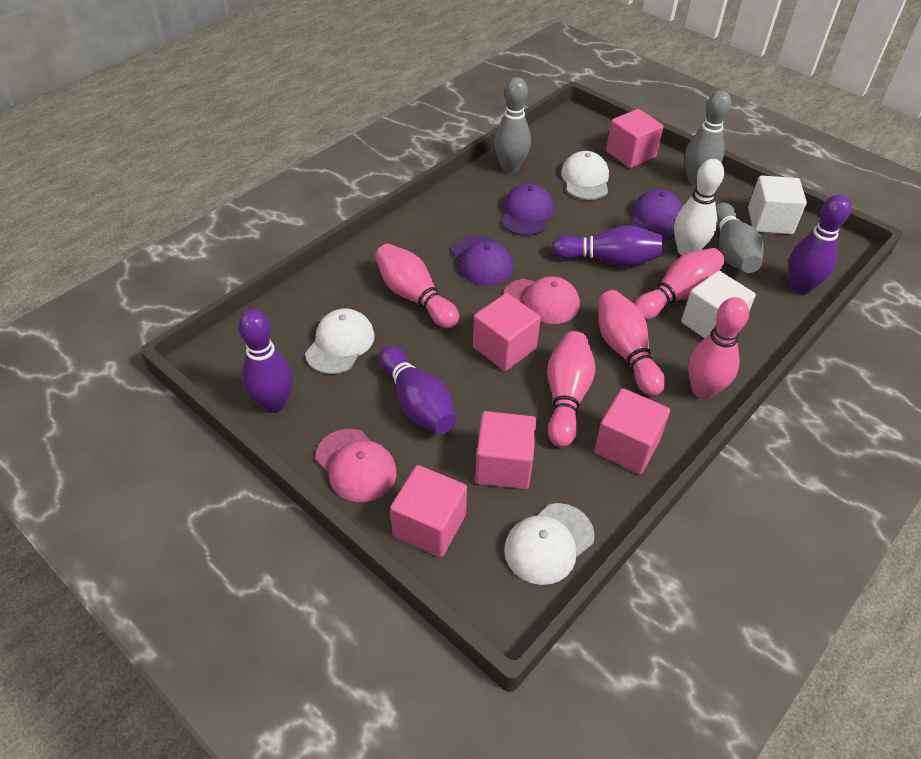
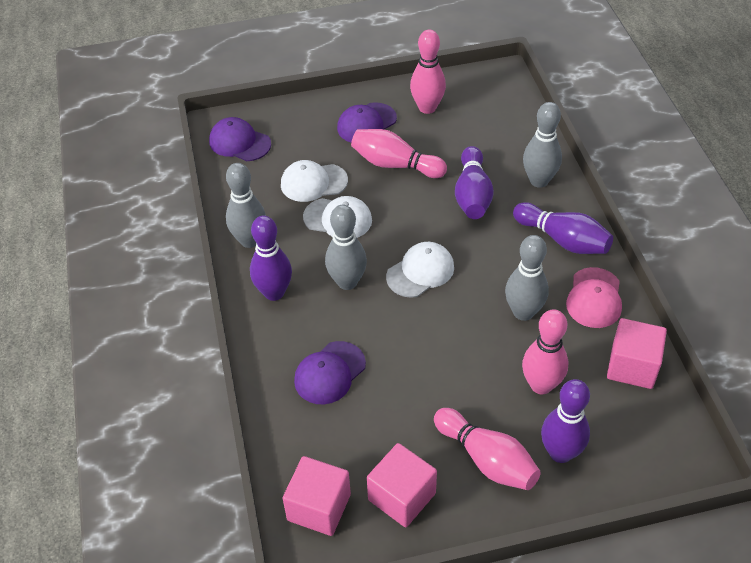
grey bowling pin: [494,77,531,173] [685,90,731,186] [716,203,764,273] = 3 -> [226,163,266,248] [325,205,367,290] [505,235,549,321] [523,102,562,188] = 4
pink bowling pin: [375,244,459,329] [547,331,596,447] [598,290,665,396] [634,248,725,320] [688,297,749,399] = 5 -> [351,129,447,178] [410,29,446,114] [434,408,541,490] [522,309,568,394] = 4
pink cap: [315,429,397,502] [503,276,580,324] = 2 -> [566,267,622,328] = 1
pink cube: [390,465,467,557] [473,293,541,371] [475,411,536,489] [594,388,670,474] [606,109,664,168] = 5 -> [283,456,351,536] [367,443,437,527] [607,318,667,389] = 3
white bowling pin: [674,159,724,256] = 1 -> none = 0
white cube: [681,271,756,338] [748,175,807,234] = 2 -> none = 0

